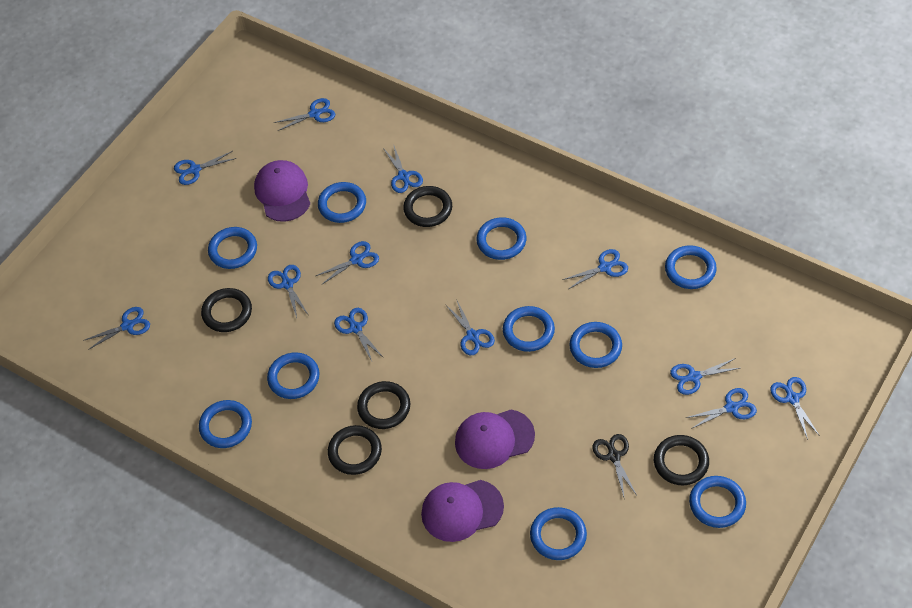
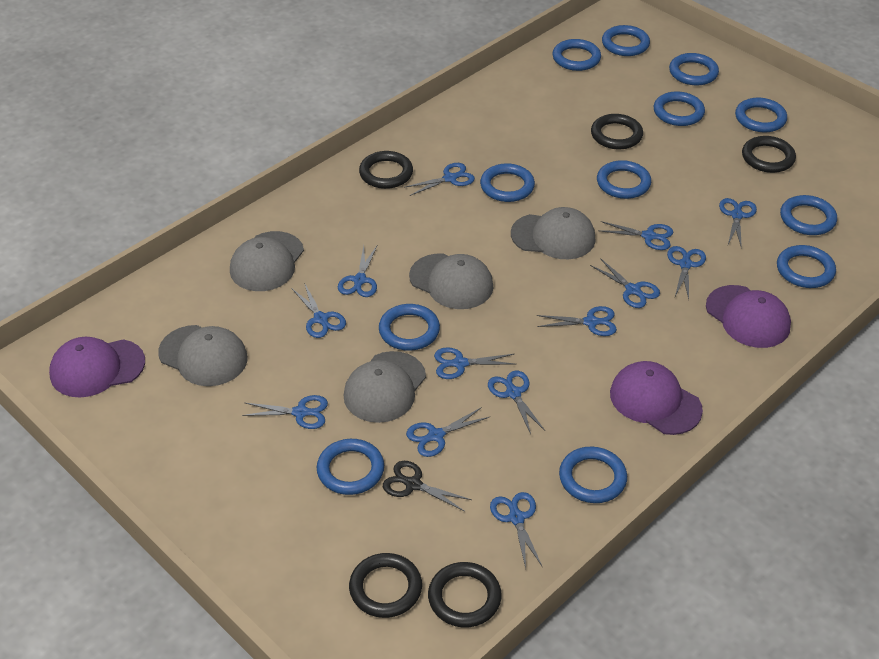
blue ring: [199,400,252,448] [208,227,257,269] [267,352,319,399] [318,182,366,223] [476,217,526,260] [503,306,555,352] [530,507,587,560] [569,322,622,368] [665,245,717,289] [689,476,746,528] = 10 -> [317,439,384,495] [379,304,440,351] [480,163,535,202] [552,39,601,71] [559,447,627,503] [597,160,651,199] [602,25,650,56] [654,91,705,126] [669,53,719,86] [735,98,787,132] [777,245,836,288] [780,195,837,235] = 12
blue scissors: [83,307,150,350] [174,151,236,185] [268,265,308,318] [274,98,335,131] [316,241,379,285] [334,308,384,361] [383,144,423,193] [446,299,495,355] [562,249,628,289] [670,358,740,395] [685,388,757,429] [770,377,820,440] = 12 -> [242,395,328,429] [291,283,346,338] [338,246,377,297] [404,163,475,196] [406,407,489,457] [434,347,517,379] [488,371,545,434] [490,492,542,568] [537,306,617,336] [590,258,660,308] [598,221,673,250] [667,246,706,299] [719,198,757,249] = 13
grey cap: none = 0 -> [158,325,248,386] [230,231,304,291] [343,351,426,423] [409,253,494,309] [511,207,596,259] = 5

